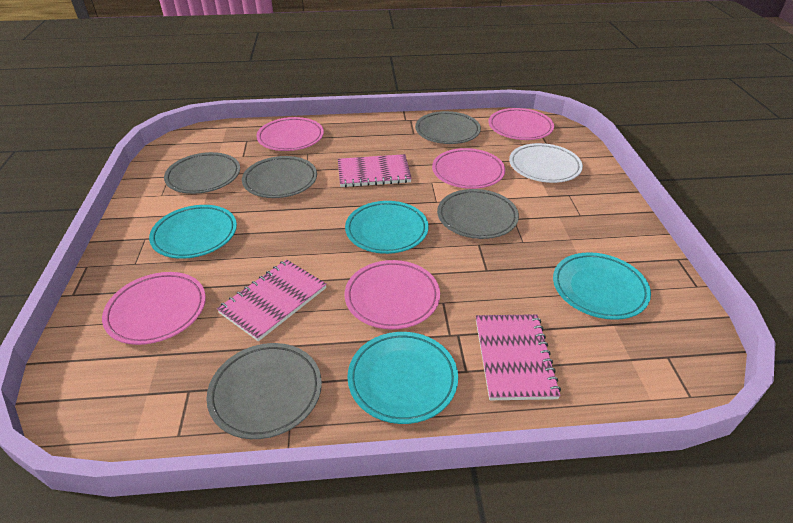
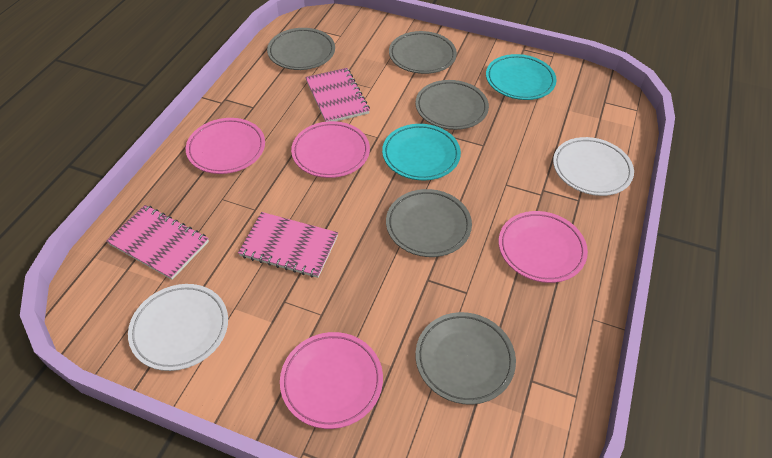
pink plate: [102,272,206,345] [256,117,324,151] [345,260,440,329] [432,148,505,189] [488,108,554,140] = 5 -> [186,118,265,174] [280,332,383,429] [291,121,370,178] [499,211,588,283] = 4
turquoise plate: [149,205,237,259] [345,201,428,254] [348,332,458,424] [553,252,651,320] = 4 -> [382,124,461,180] [486,54,557,100] = 2
white plate: [509,143,583,183] = 1 -> [128,284,228,371] [553,137,634,196] = 2

